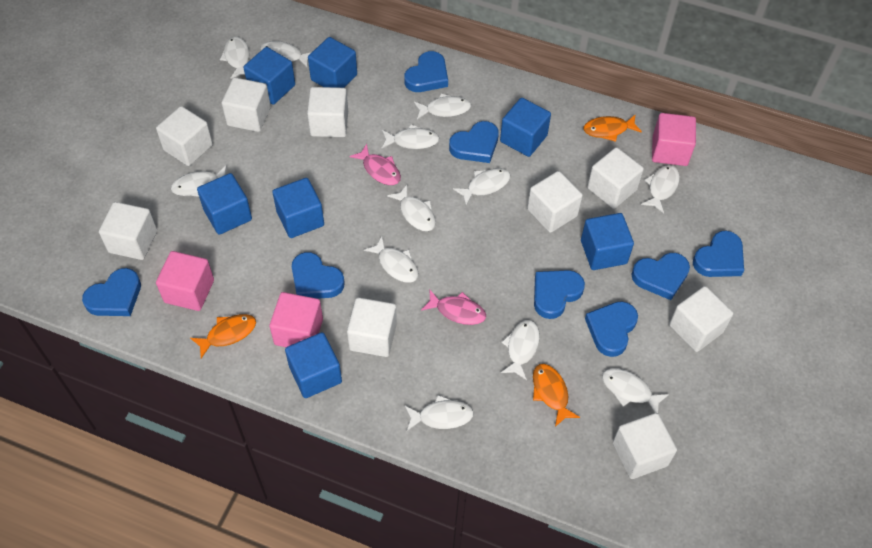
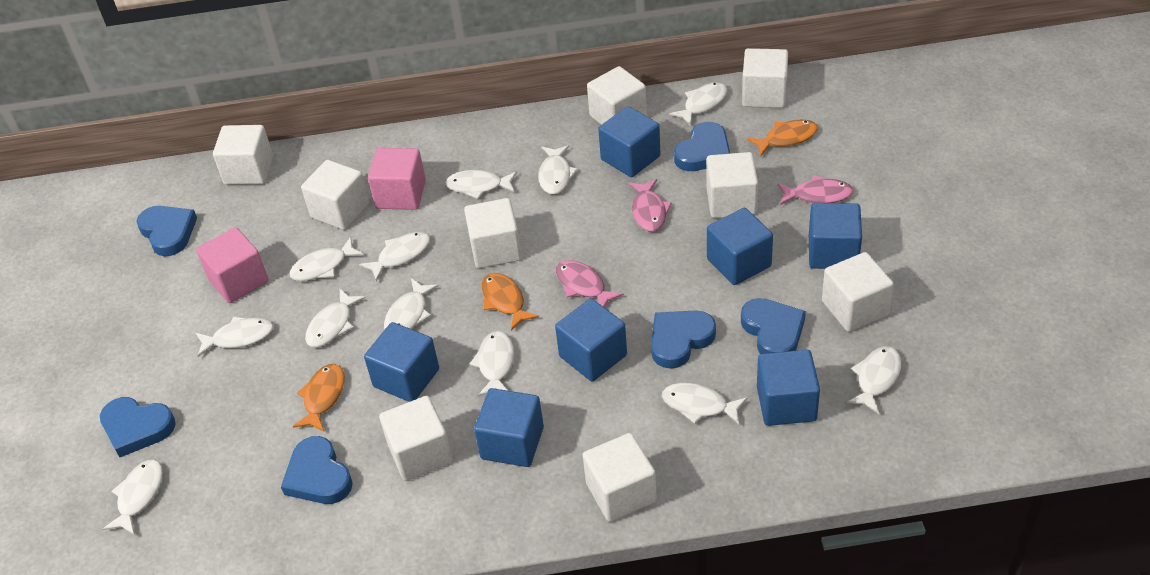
blue heart: [82,268,141,316] [292,252,345,299] [404,51,448,92] [449,121,499,163] [534,270,585,319] [585,301,638,357] [631,253,690,300] [693,231,744,277] = 8 -> [100,397,176,457] [136,206,197,256] [281,436,353,504] [651,310,716,369] [674,122,730,171] [741,298,806,354] = 6
pink cube: [156,251,214,311] [269,292,323,347] [652,113,696,166] = 3 -> [196,227,268,303] [368,148,426,210] = 2
pink fish: [349,144,401,185] [421,290,486,325] = 2 -> [556,260,624,307] [628,179,672,232] [778,175,853,205] = 3

